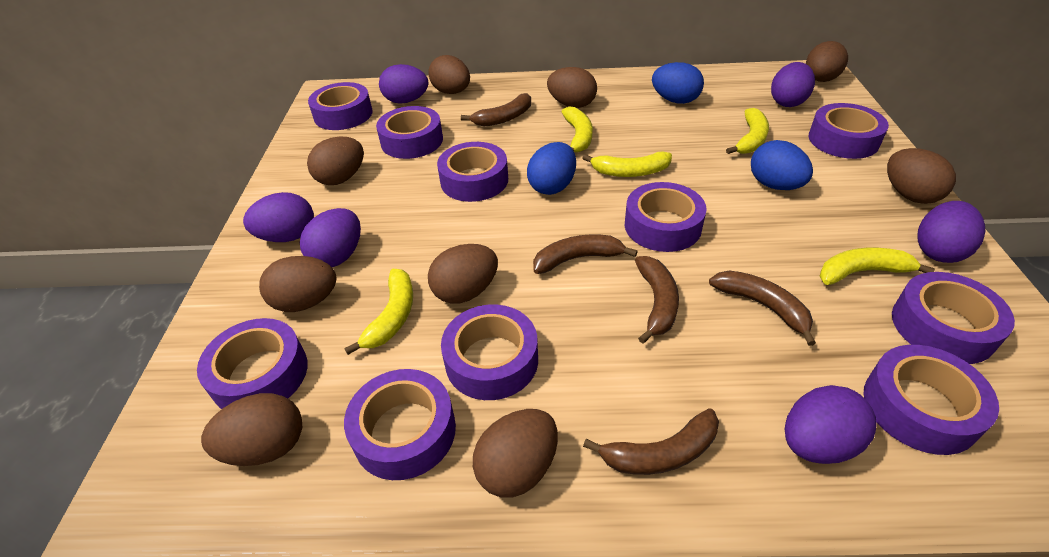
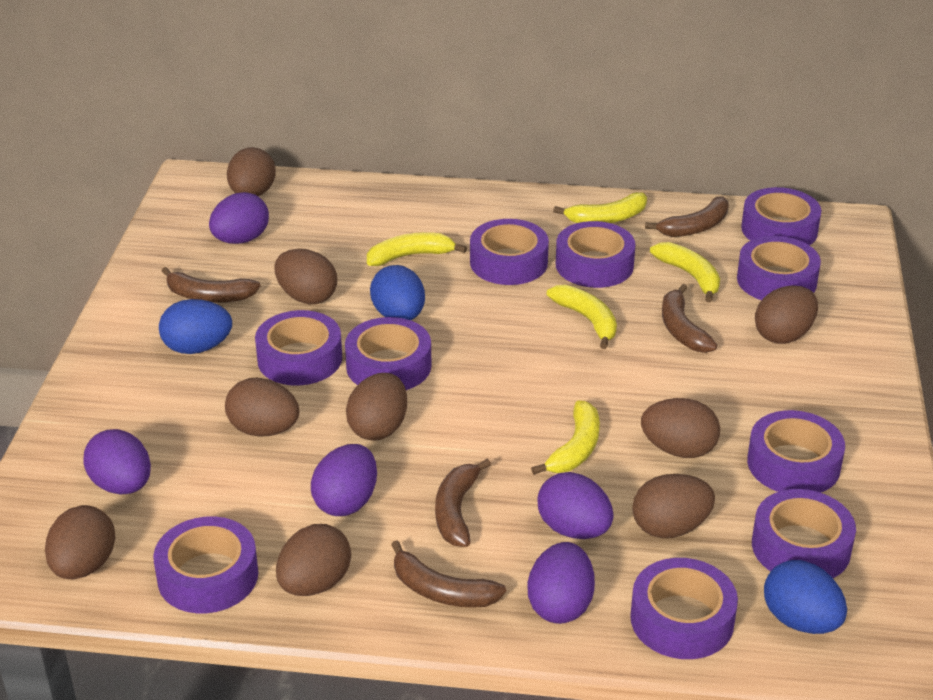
purple egg: [243,192,314,242] [300,208,361,267] [379,64,428,104] [771,62,815,107] [785,385,877,464] [917,201,985,263] = 6 -> [83,429,151,494] [209,192,269,244] [311,444,377,516] [528,542,595,624] [537,472,614,539] = 5

